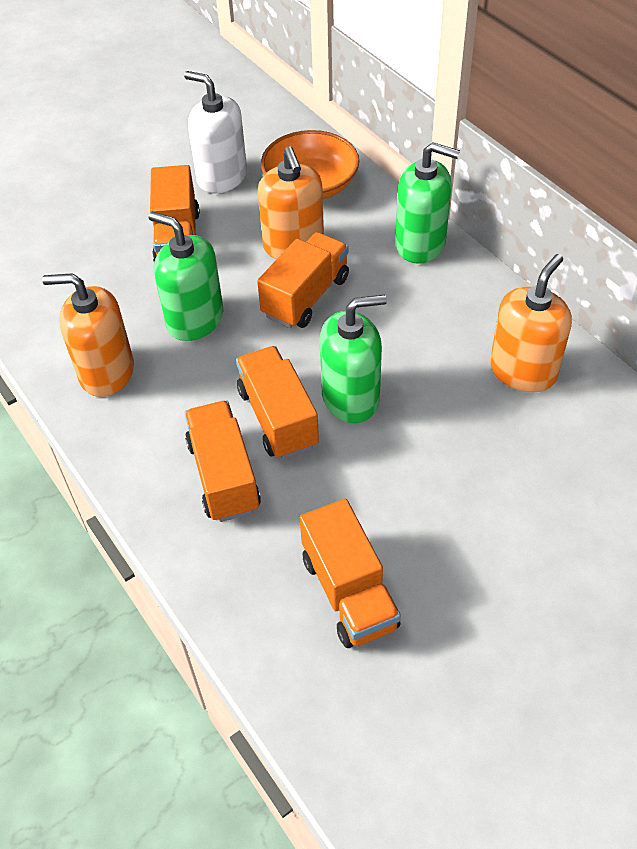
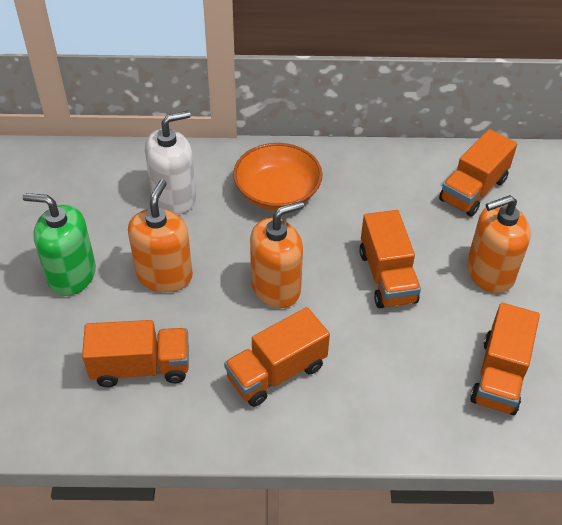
green soap dispenser: [148,212,223,341] [320,294,387,423] [395,142,460,264] = 3 -> [23,193,96,296] = 1

